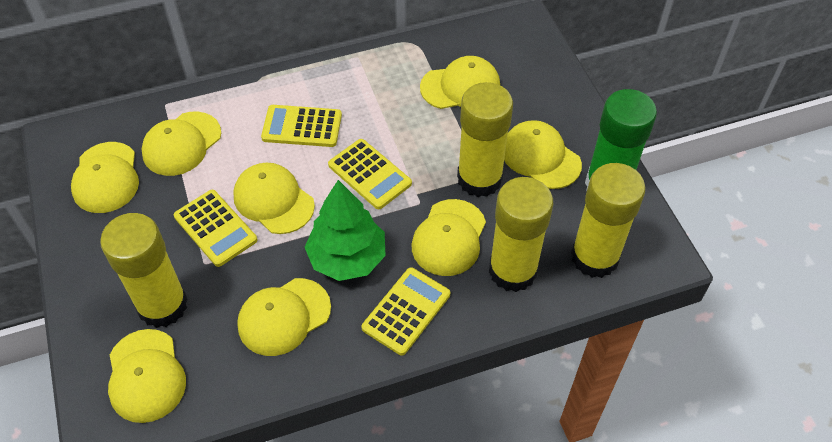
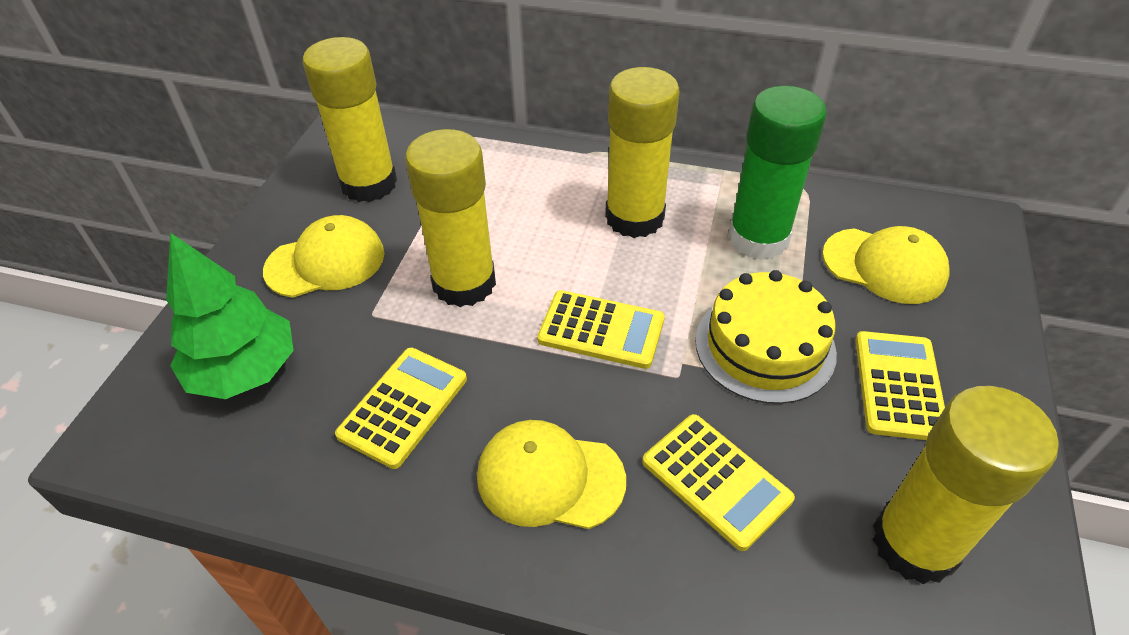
yellow cake: none = 0 -> [695,270,837,404] = 1
yellow cap: [71,142,139,213] [108,329,186,423] [142,112,221,176] [233,163,315,234] [237,278,331,356] [412,199,486,276] [420,56,500,109] [504,120,582,189] = 8 -> [263,215,384,298] [477,420,626,529] [822,226,949,304] = 3

